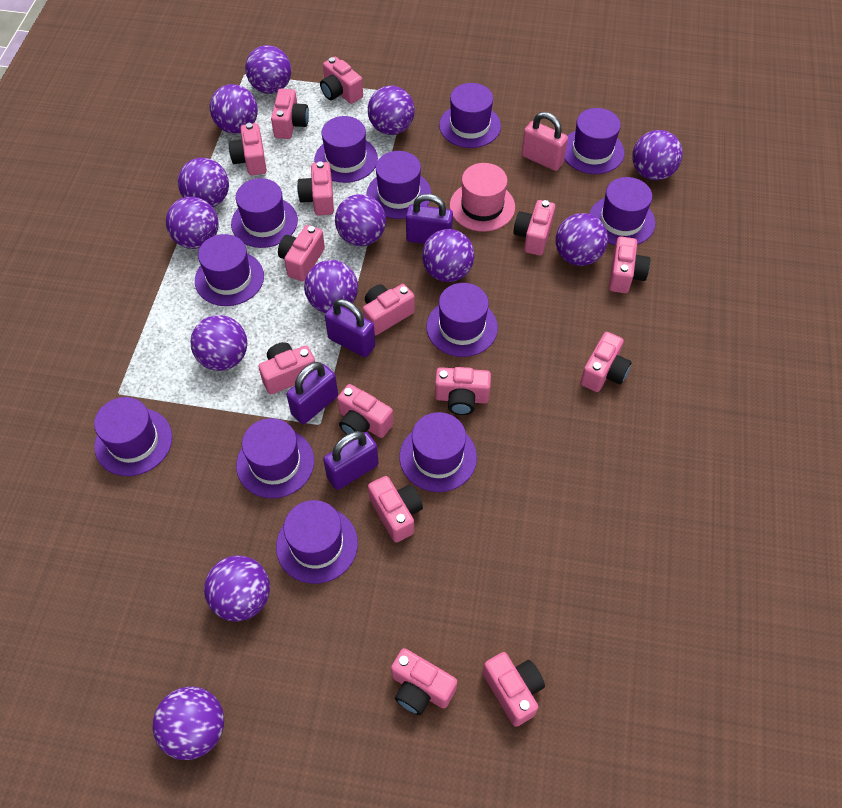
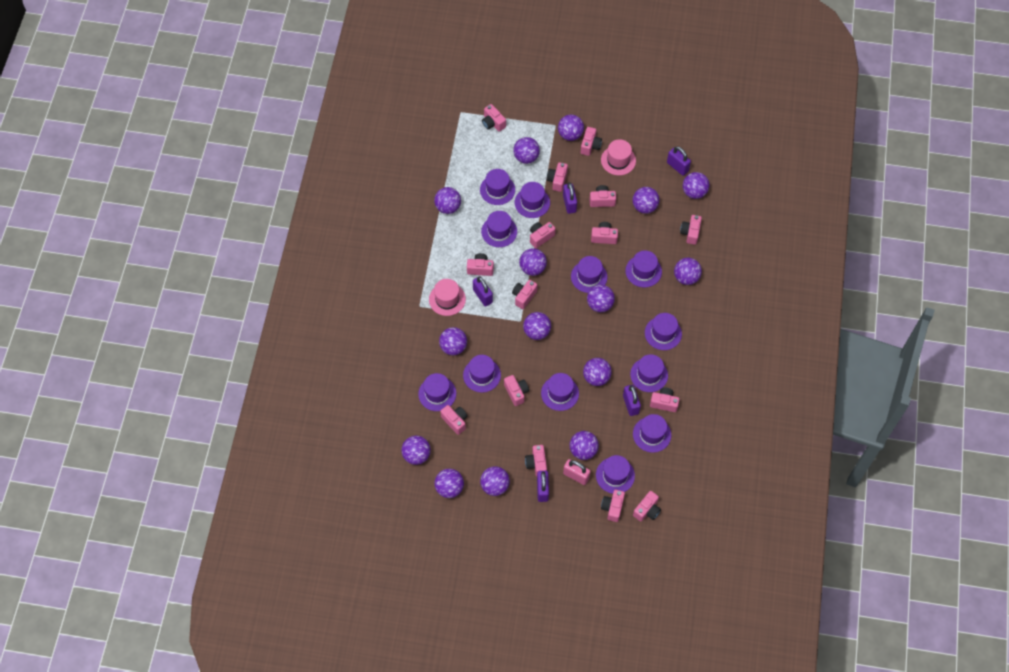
pink hat: [450,163,515,232] = 1 -> [429,279,466,316] [601,139,636,175] = 2
purple ball: [152,687,224,760] [166,197,219,249] [178,158,229,207] [190,315,247,371] [204,556,270,621] [210,84,258,134] [245,45,291,94] [304,260,358,313] [335,194,386,246] [368,86,415,135] [422,229,475,282] [555,213,608,266] [632,130,683,180] = 13 -> [401,436,431,465] [434,187,461,214] [435,469,464,498] [439,327,467,355] [480,466,510,496] [513,137,540,164] [519,248,547,276] [523,312,551,340] [558,115,584,141] [570,431,599,460] [583,358,612,386] [587,285,615,312] [633,187,659,214] [674,258,702,285] [683,172,710,199] = 15
purple padlock: [286,362,338,424] [323,431,379,490] [325,299,375,357] [406,194,453,244] = 4 -> [473,276,493,307] [537,471,549,502] [563,183,577,214] [623,385,641,416] [667,146,691,176] = 5

